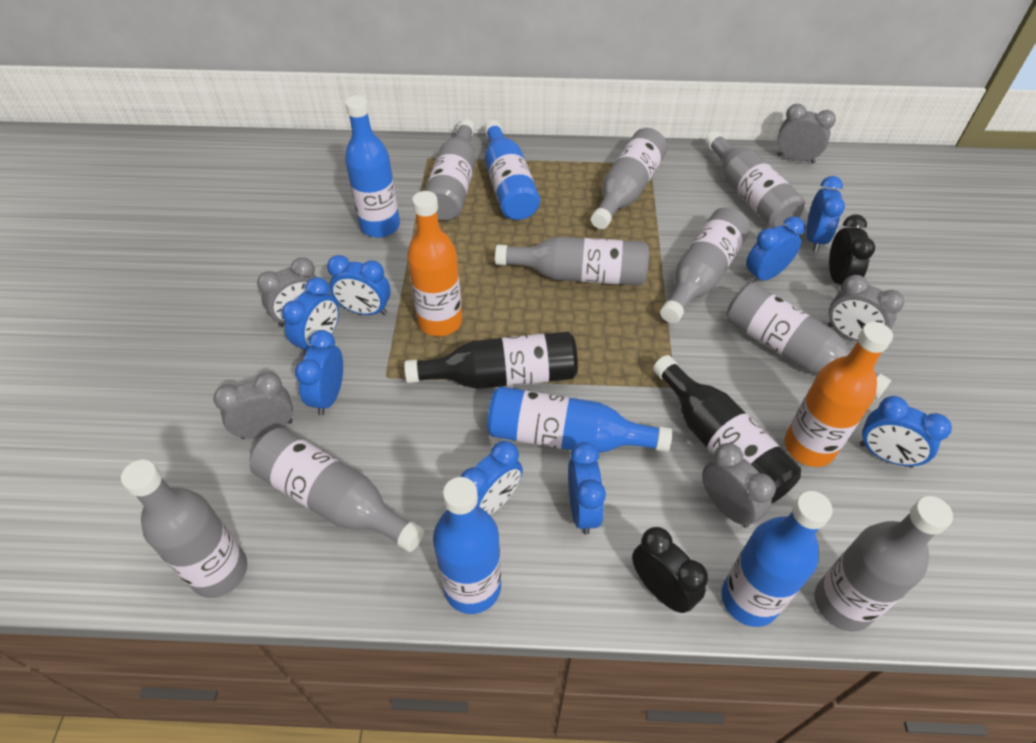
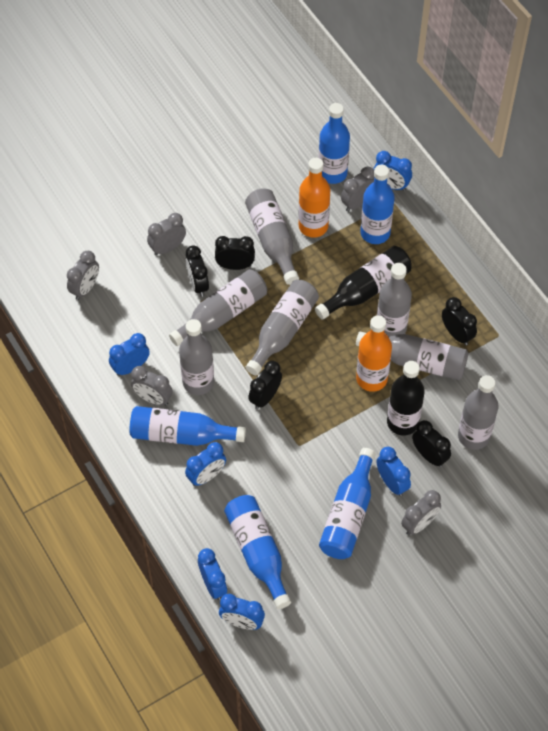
black clock: [632,527,708,613] [829,214,875,290] = 2 -> [186,245,209,297] [215,236,255,270] [248,361,282,409] [412,420,451,467] [442,297,477,345] = 5
blue clock: [282,277,339,356] [295,330,343,416] [327,255,391,315] [461,441,523,515] [568,442,606,535] [746,217,805,283] [807,176,845,252] [860,396,952,468] = 8 -> [109,333,150,376] [185,442,226,486] [198,548,227,600] [219,594,265,630] [374,151,412,191] [376,447,411,496] = 6
grey bottle: [121,460,247,598] [250,428,424,552] [425,119,476,220] [495,237,649,286] [591,128,667,229] [660,207,750,323] [705,131,805,228] [726,283,891,399] [815,496,953,632] = 9 -> [169,269,267,346] [179,319,214,395] [245,188,299,285] [246,280,319,375] [356,332,469,380] [377,263,412,337] [458,375,498,450] = 7

